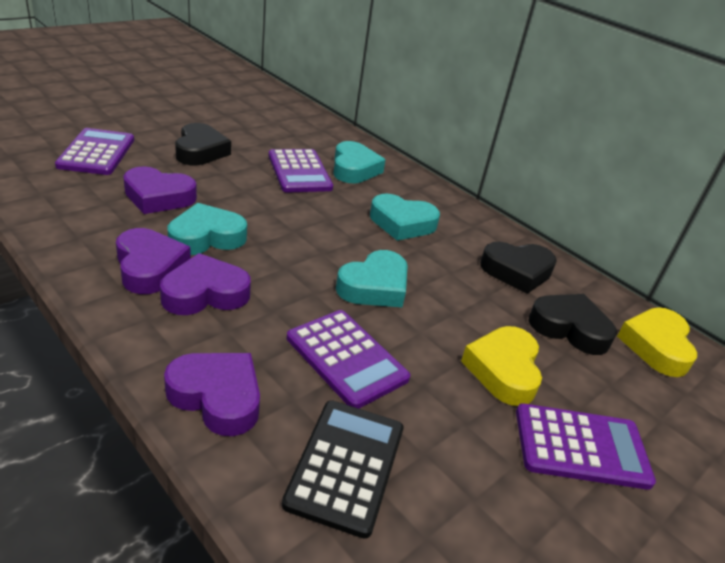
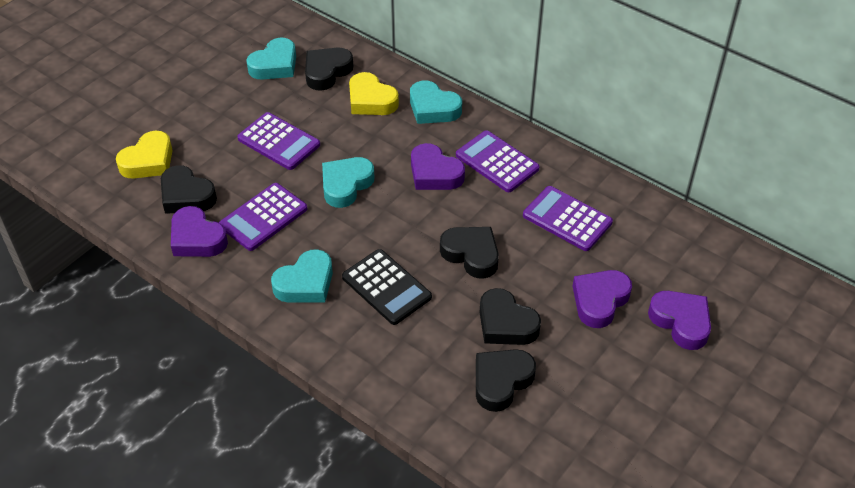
black heart: [175,123,231,165] [480,242,557,294] [528,294,617,355] = 3 -> [161,165,217,214] [305,47,353,91] [440,227,499,279] [476,349,536,412] [479,288,541,345] = 5

